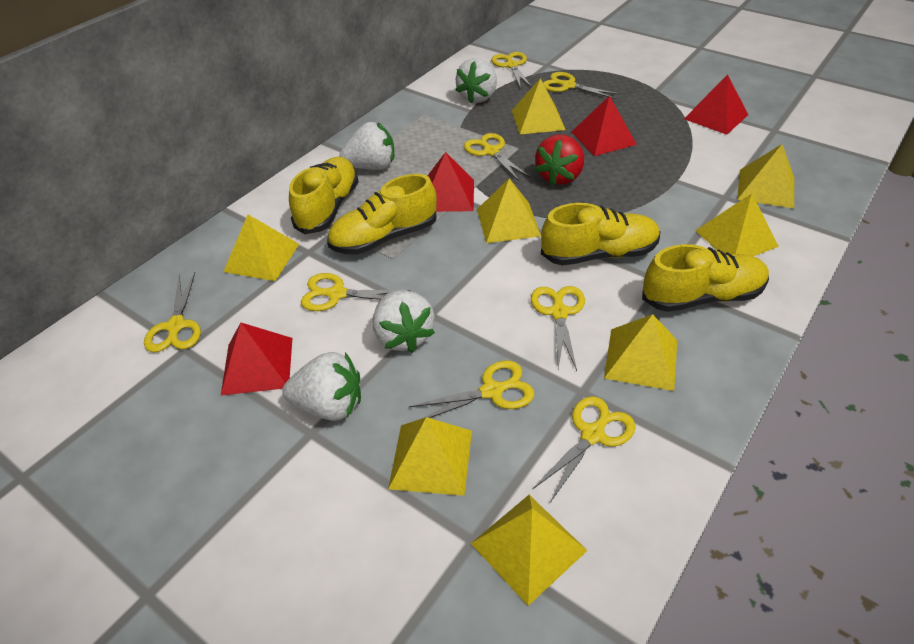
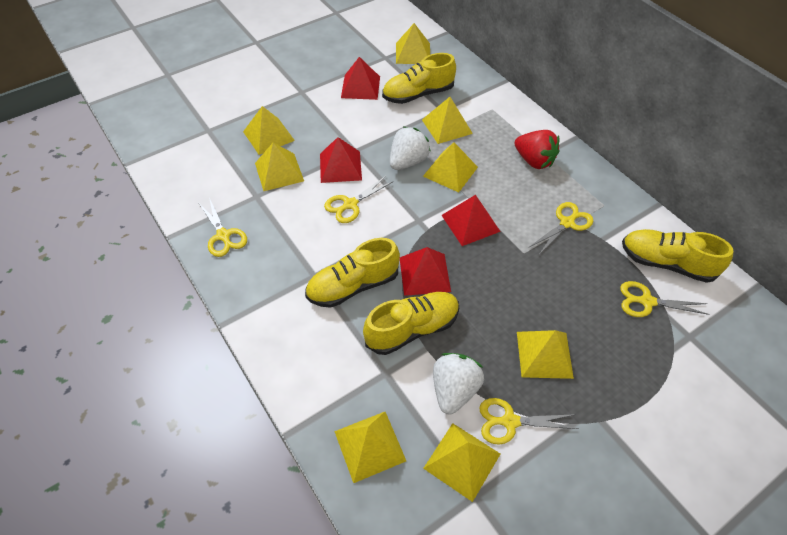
white strawberry: [282,352,361,421] [339,122,394,170] [373,290,435,353] [456,58,497,104] = 4 -> [390,127,431,170] [433,353,484,415] = 2
yellow scissors: [144,273,201,352] [301,273,410,311] [409,361,534,418] [464,133,531,181] [491,52,532,89] [531,286,585,371] [532,396,635,503] [543,72,621,99] = 8 -> [198,198,247,257] [324,176,394,223] [479,398,578,445] [530,202,593,256] [620,281,710,317] = 5

